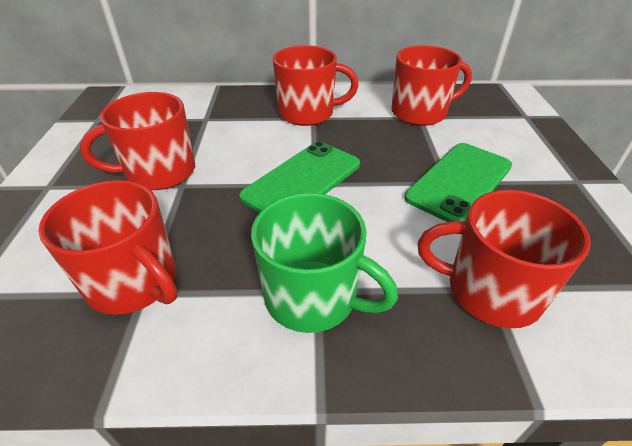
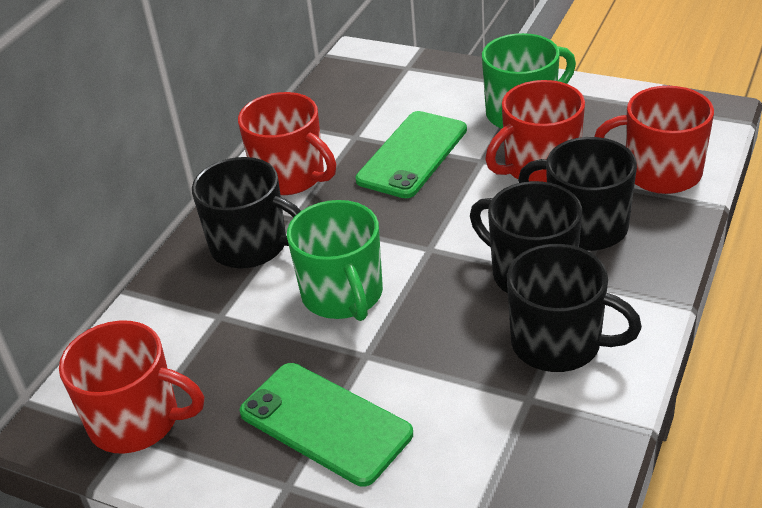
black mug: none = 0 -> [192,157,301,268] [470,181,582,293] [507,244,642,372] [518,137,637,251] = 4
green mug: [251,193,398,333] = 1 -> [287,200,383,321] [482,33,576,129] = 2
red mug: [38,180,177,315] [80,92,195,190] [273,45,359,126] [391,45,472,126] [418,190,591,328] = 5 -> [59,320,204,454] [238,92,336,195] [485,80,585,182] [594,86,714,194] = 4

